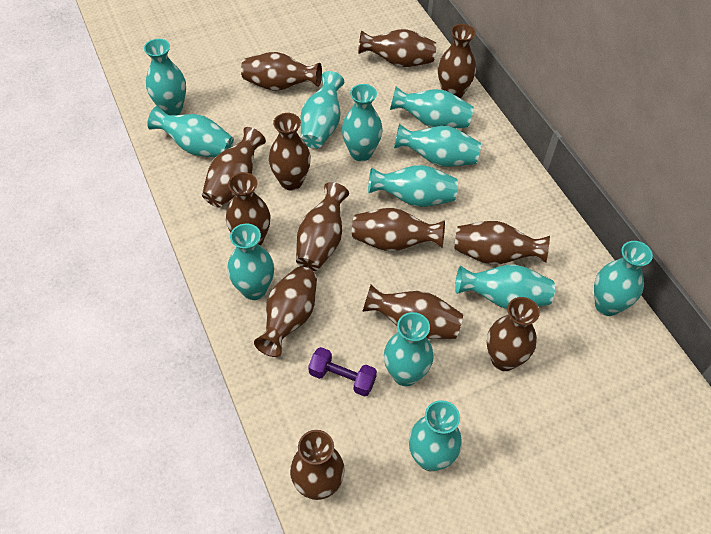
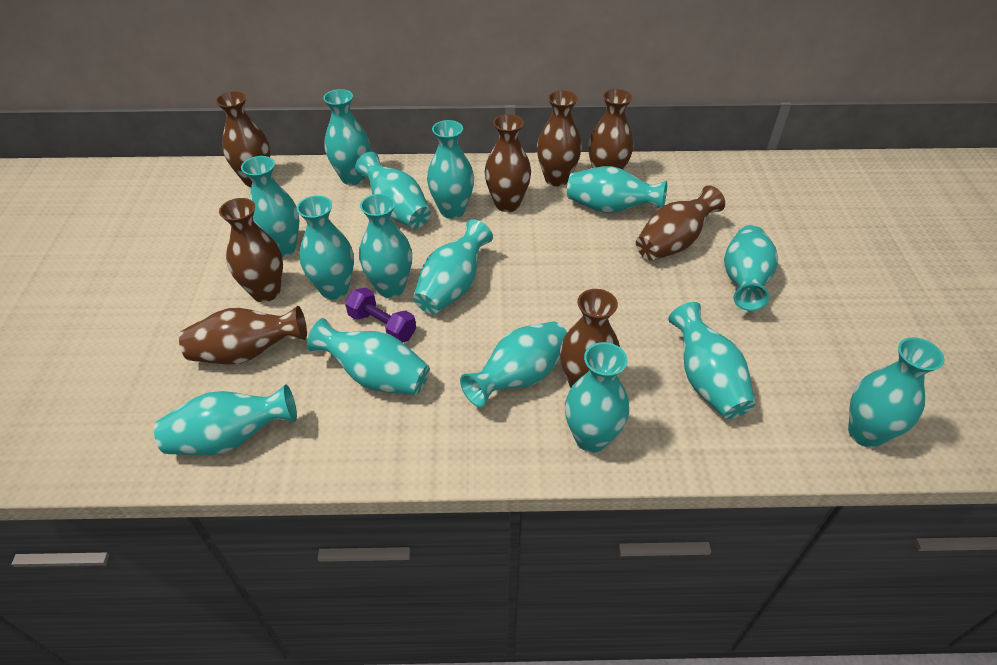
brown vase: [202,127,266,207] [226,172,270,246] [241,52,322,91] [254,266,317,357] [269,113,311,191] [290,430,345,500] [296,182,349,271] [352,208,445,251] [358,29,436,67] [362,285,463,339] [438,24,476,98] [455,221,550,265] [487,297,540,371] = 13 -> [179,306,307,364] [216,91,270,187] [219,198,283,302] [485,114,531,212] [537,90,582,186] [560,289,620,388] [588,89,633,170] [636,185,725,261] = 8
turquoise vase: [144,39,186,115] [147,106,234,157] [228,223,274,300] [300,71,344,149] [342,84,383,162] [368,165,458,207] [384,312,434,386] [390,87,474,129] [394,124,481,167] [409,400,462,471] [455,265,555,309] [594,241,653,316] = 12 -> [154,384,297,455] [241,156,299,257] [297,195,354,300] [307,318,430,395] [323,89,370,185] [355,152,431,229] [359,194,412,298] [413,219,493,314] [427,120,474,219] [460,321,567,407] [565,342,629,453] [567,166,667,213] [668,302,756,419] [724,225,778,311] [848,337,945,448] = 15

